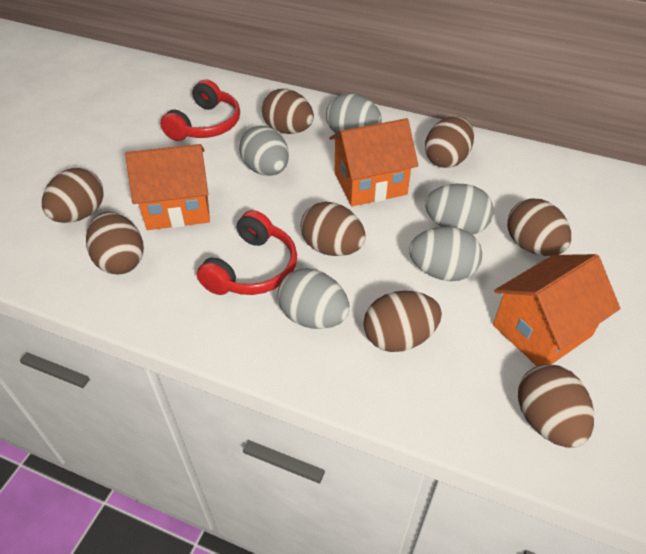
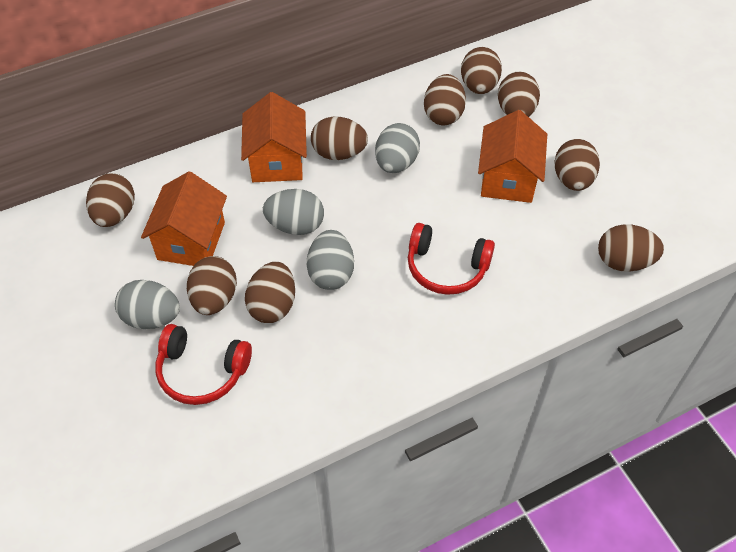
brown egg: [42,168,104,223] [86,212,144,275] [262,89,314,134] [300,202,365,256] [363,291,442,352] [425,116,474,168] [507,198,571,256] [518,364,594,448] = 8 -> [86,173,135,227] [187,256,237,315] [245,262,295,323] [311,116,368,160] [424,74,466,125] [461,47,502,94] [498,72,540,117] [554,139,600,191] [598,224,664,272] = 9
grey egg: [239,125,289,176] [277,268,349,329] [326,93,382,133] [409,227,482,281] [425,184,494,235] = 5 -> [115,280,180,329] [263,189,324,235] [307,230,354,290] [375,123,420,173] = 4

